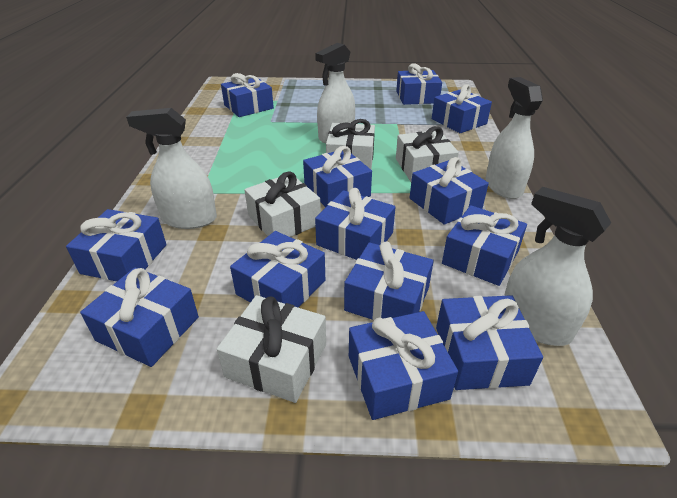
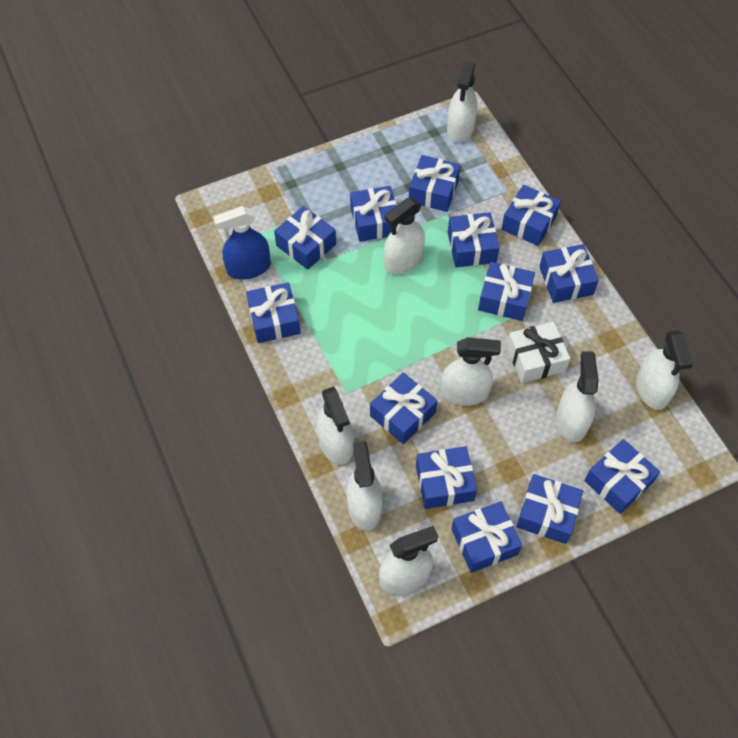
blue spray bottle: none = 0 -> [213,206,271,280] = 1
white gift: [217,295,326,403] [244,171,321,237] [326,119,375,169] [396,126,459,182] = 4 -> [506,322,570,383] = 1
white spray bottle: [126,108,217,229] [315,43,355,143] [486,77,543,199] [504,187,611,346] = 4 -> [317,386,354,465] [347,441,383,531] [379,526,438,595] [384,198,425,274] [441,337,501,406] [447,61,477,143] [556,351,598,442] [636,330,693,410] = 8

